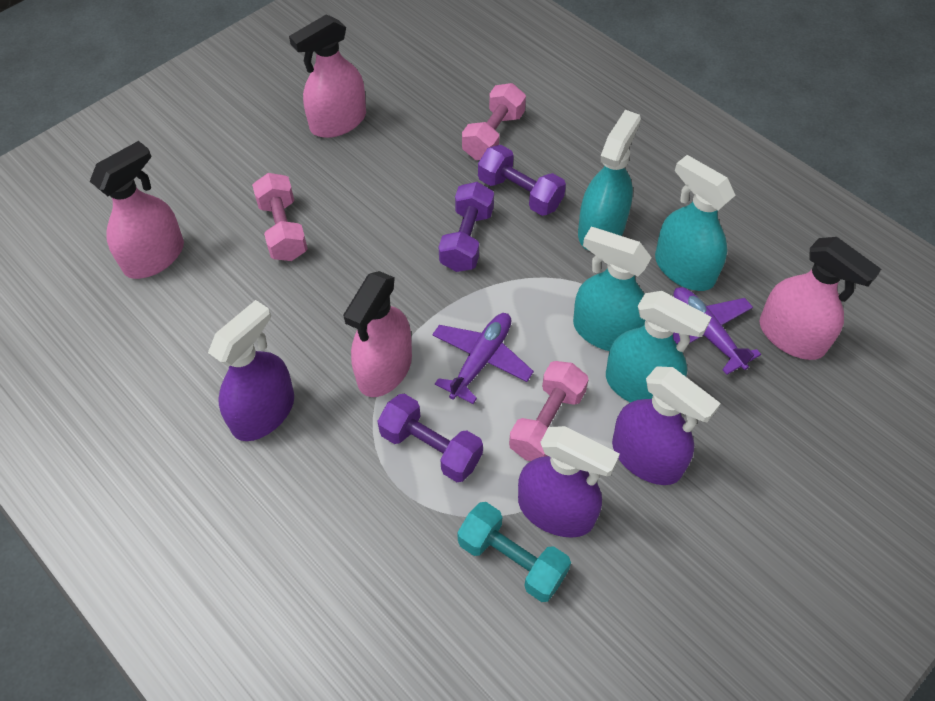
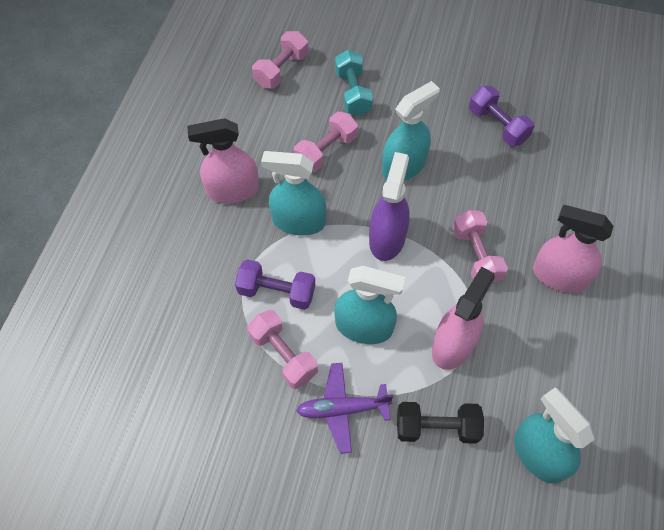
black dumbbell: none = 0 -> [397,402,484,444] = 1
pink dumbbell: [252,173,308,261] [462,83,526,160] [509,361,589,461] = 3 -> [247,310,318,389] [252,31,308,89] [294,112,358,172] [452,210,508,285] = 4
pink spray bottle: [90,141,184,279] [289,14,366,138] [343,271,412,397] [760,237,881,360] = 4 -> [187,118,259,203] [432,266,495,370] [533,205,613,293] = 3
purple dumbbell: [378,394,483,482] [439,182,494,272] [478,145,566,216] = 3 -> [235,259,315,310] [469,86,534,146] = 2
purple plane: [432,313,534,404] [673,287,761,375] = 2 -> [296,363,394,454] = 1
purple spray bottle: [208,300,294,441] [518,426,620,538] [612,366,721,485] = 3 -> [369,152,410,261] = 1

